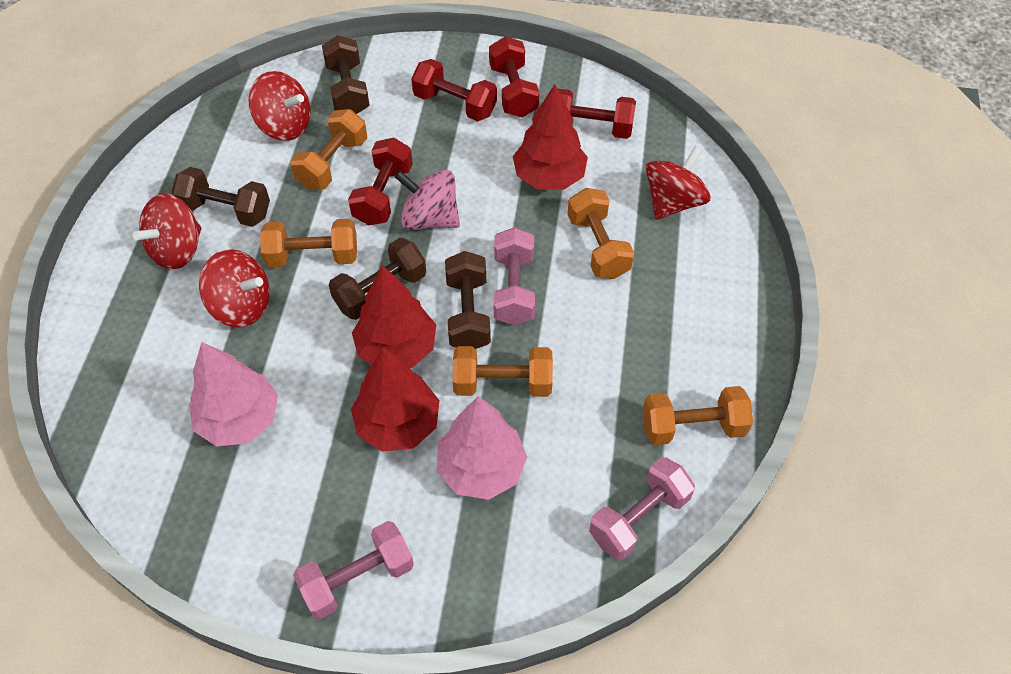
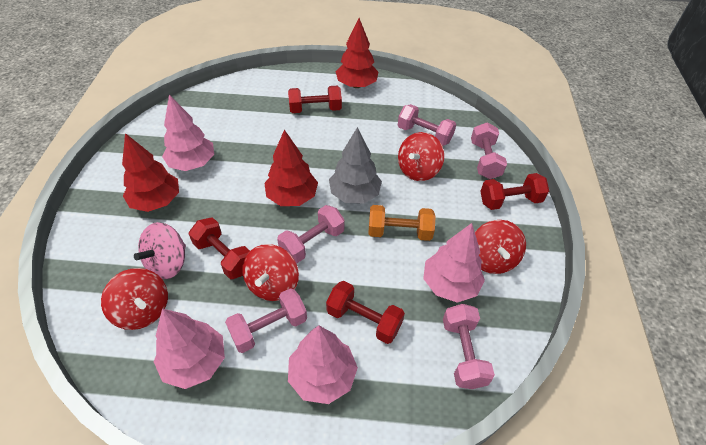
brown dumbbell: [171,167,270,227] [322,35,370,114] [329,238,426,320] [445,251,491,349] = 4 -> none = 0
grey tree: none = 0 -> [329,127,382,204] = 1
orange dumbbell: [260,219,357,268] [290,109,367,190] [453,346,553,397] [567,188,634,279] [643,386,753,445] = 5 -> [368,205,436,241] = 1
pink dumbbell: [293,521,414,620] [494,227,535,325] [589,457,695,560] = 3 -> [225,288,307,353] [277,205,345,263] [398,104,456,146] [443,304,495,389] [471,122,507,179] = 5
pink tree: [189,342,278,446] [437,396,527,500] = 2 -> [154,309,225,389] [162,95,214,171] [288,325,358,404] [423,223,485,303] = 4

